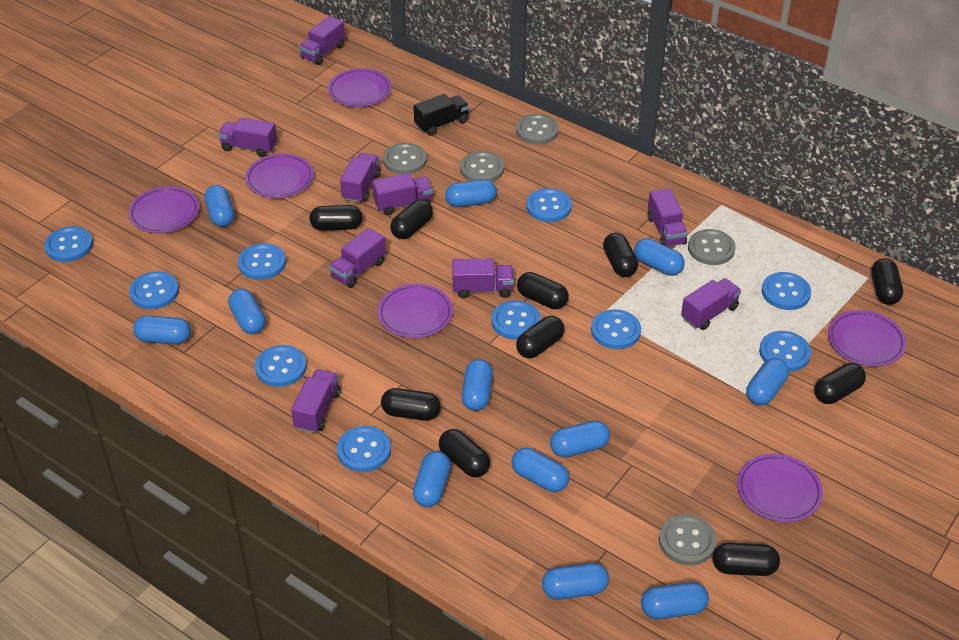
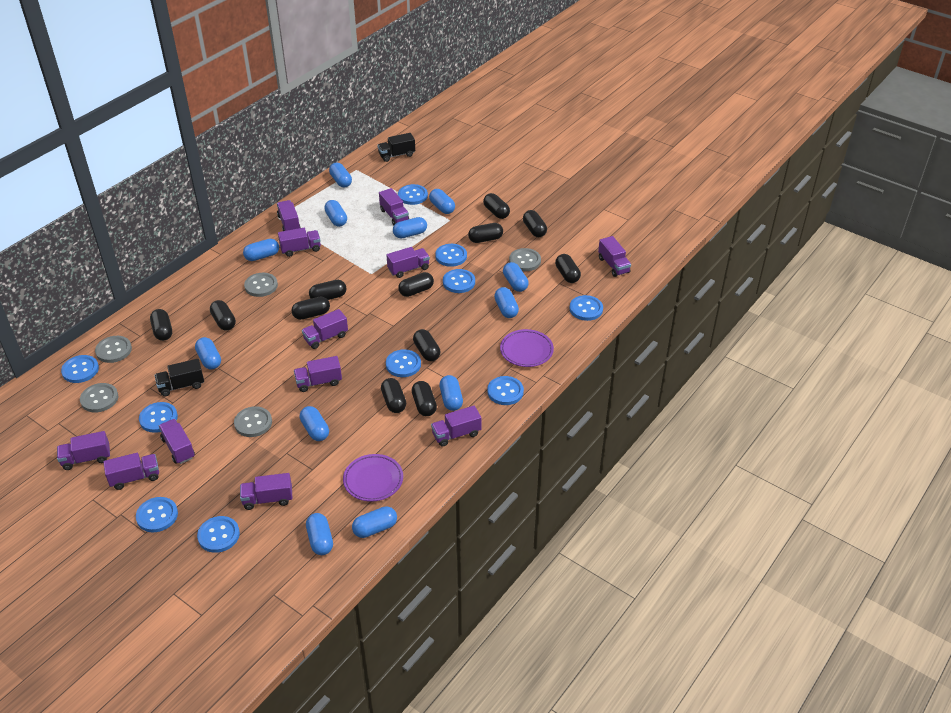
black capsule: [309,205,363,231] [381,388,441,421] [390,200,433,239] [439,429,490,477] [516,316,564,358] [517,272,569,309] [603,233,638,277] [713,543,780,576] [814,363,866,404] [871,258,903,305] = 10 -> [150,309,172,341] [210,300,236,331] [291,296,330,320] [309,280,347,300] [381,378,406,413] [398,272,434,297] [411,381,437,416] [413,329,440,361] [468,223,503,243] [483,193,510,219] [523,210,547,237] [555,254,581,283] = 12
black truck: [414,94,469,136] = 1 -> [155,359,204,396] [377,133,415,162] = 2
purple plate: [129,186,199,233] [245,154,314,198] [328,68,391,107] [378,284,453,338] [737,454,823,522] [828,310,906,367] = 6 -> [343,454,403,502] [500,329,554,367] = 2
purple truck: [218,118,277,157] [291,369,341,433] [299,16,345,65] [329,228,386,288] [340,153,381,203] [372,173,433,215] [452,259,514,298] [647,188,688,246] [681,278,741,330] = 9 -> [57,431,110,470] [103,453,159,490] [159,419,195,464] [240,473,292,510] [277,200,301,231] [278,228,321,257] [294,356,342,392] [302,309,348,349] [379,188,409,225] [387,247,430,278] [431,406,481,447] [598,236,631,277] = 12

